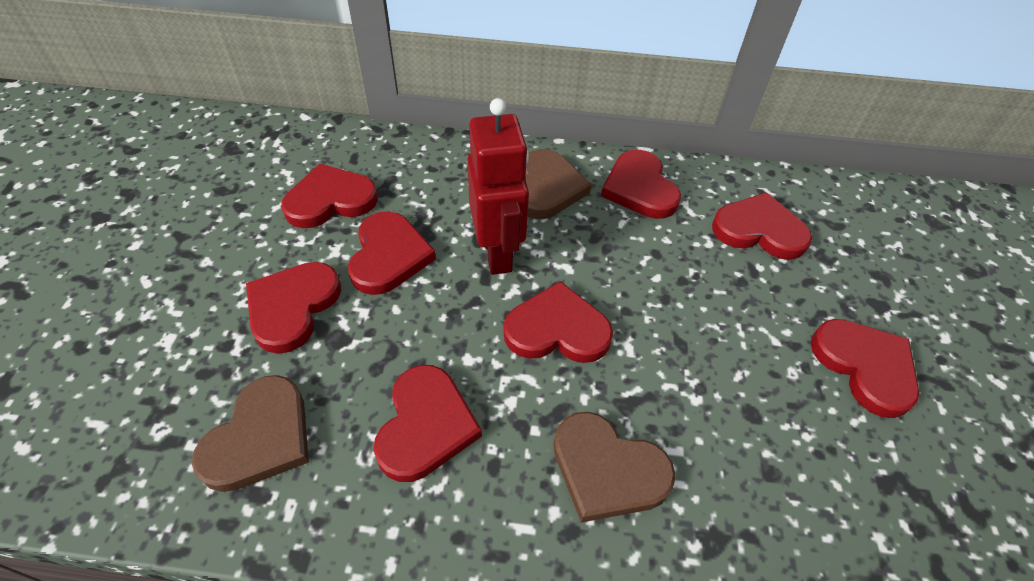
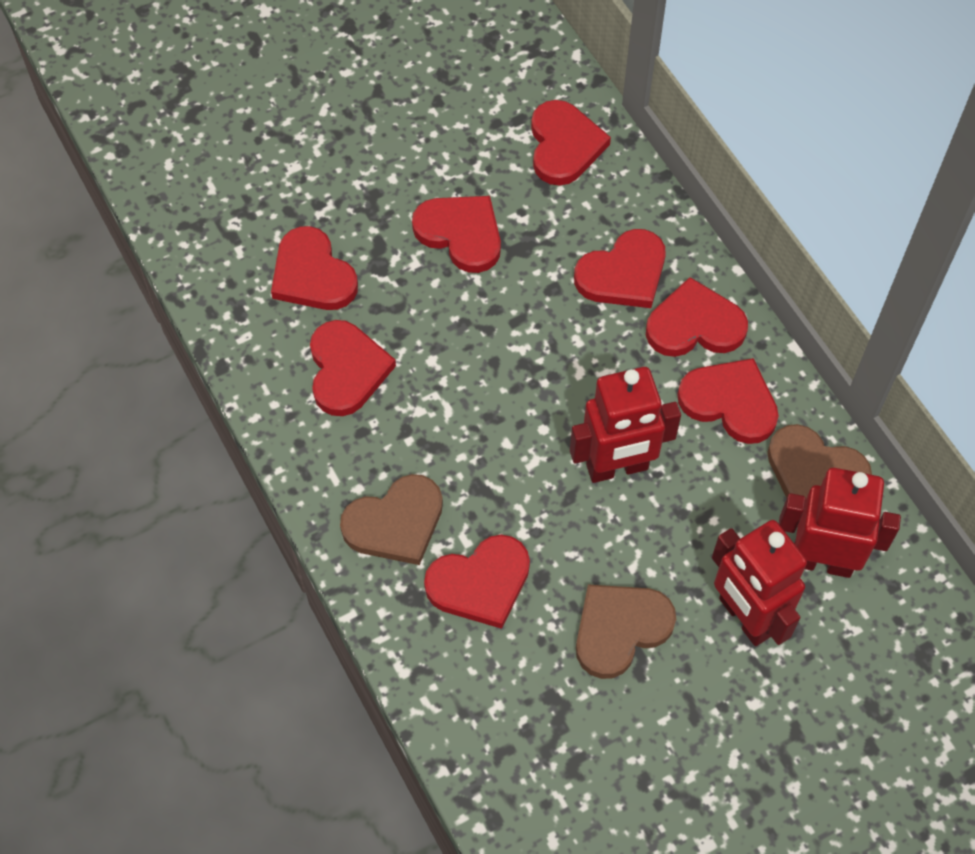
red robot: [467,98,529,275] = 1 -> [570,367,681,483] [712,520,807,646] [779,468,901,578] = 3

